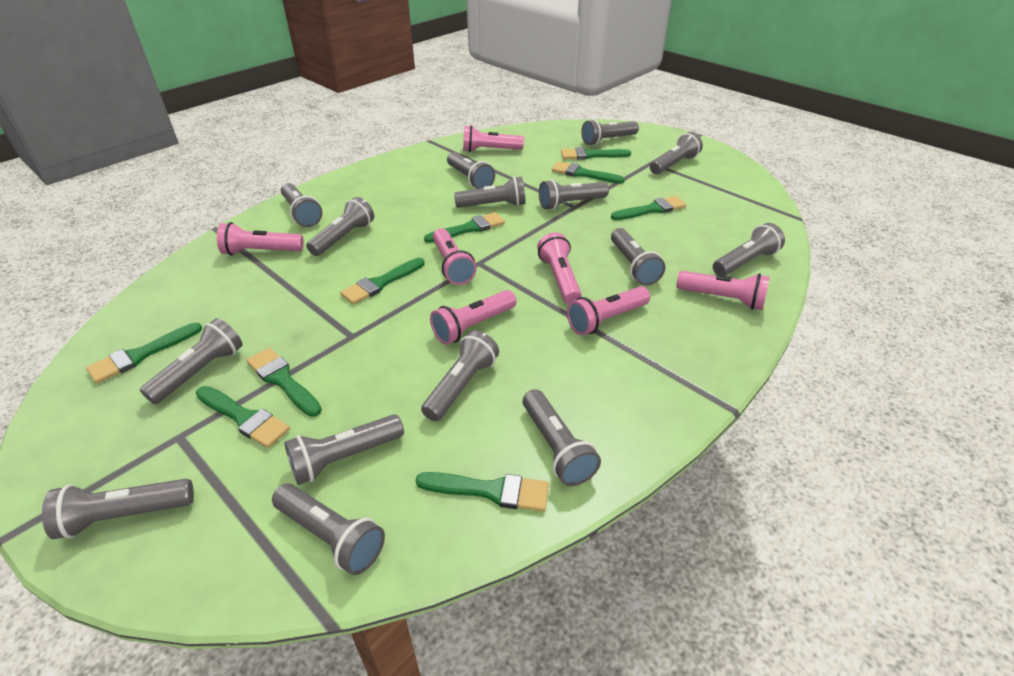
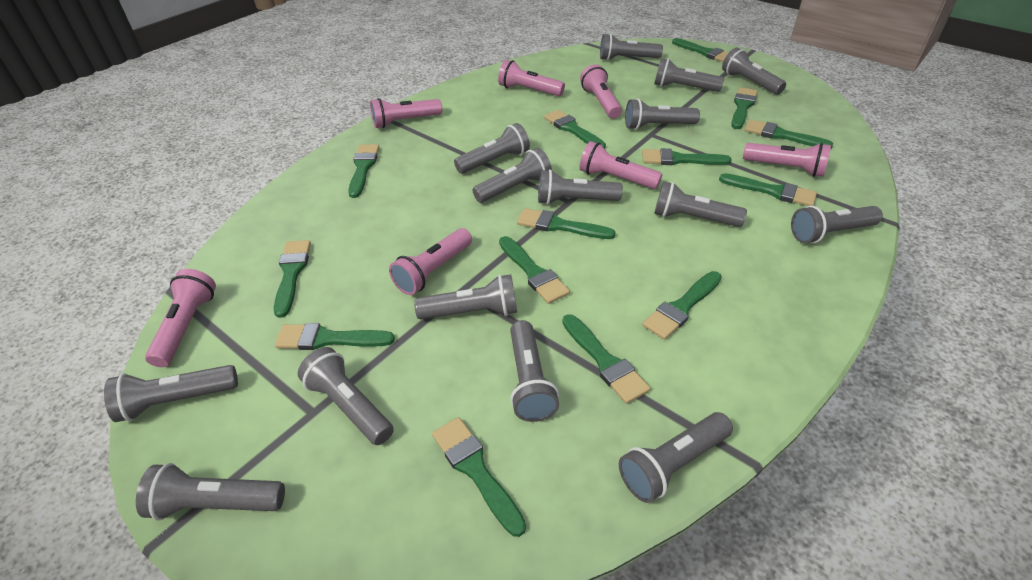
green brush: [86,323,202,384] [196,386,290,448] [246,347,322,417] [340,258,425,304] [415,472,549,512] [424,212,505,243] [552,162,625,183] [561,147,631,160] [611,196,686,220] = 9 -> [274,240,311,318] [275,323,395,350] [348,144,379,198] [432,417,526,537] [499,236,570,304] [517,208,616,239] [544,110,606,149] [562,314,650,404] [642,148,732,165] [642,271,722,340] [672,38,728,62] [719,173,817,206] [731,87,758,129] [744,119,833,149] = 14

